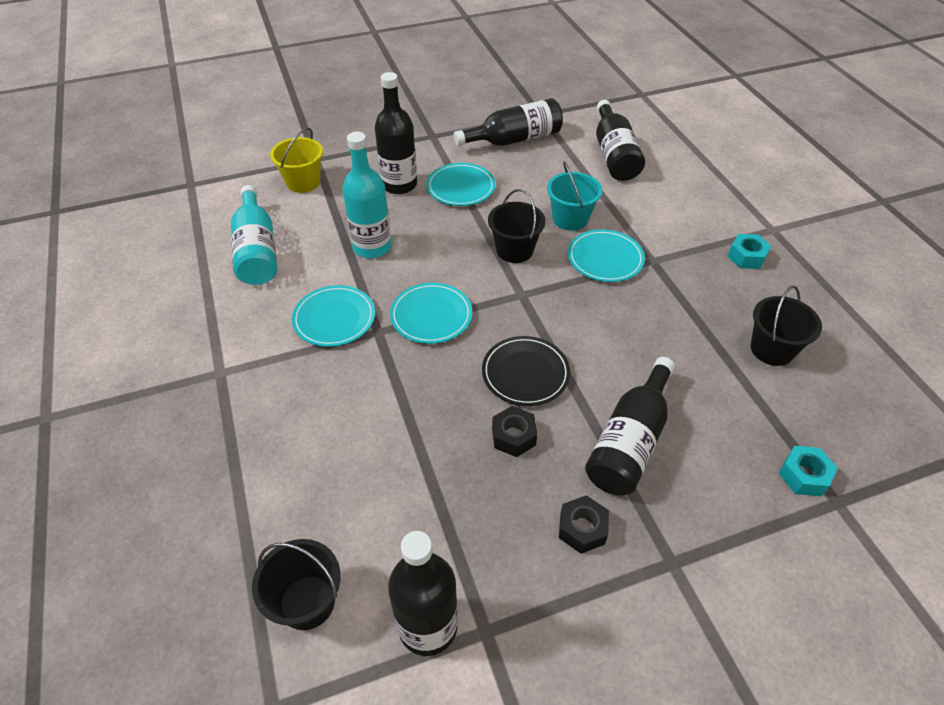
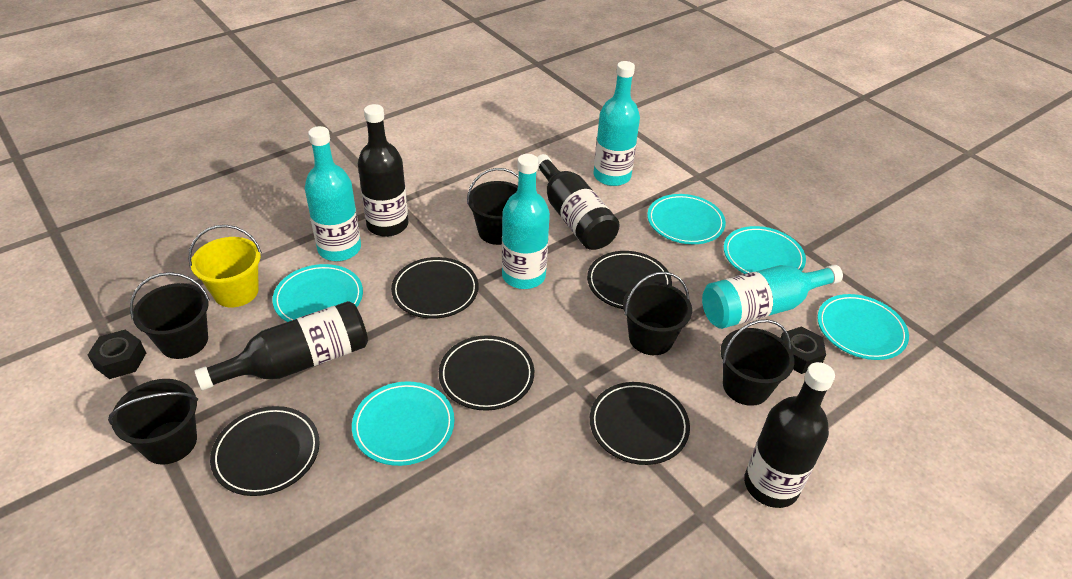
black bottle: [375,72,417,194] [388,531,458,656] [454,98,563,146] [585,357,675,495] [596,100,645,181] = 5 -> [194,301,368,390] [358,104,408,237] [537,154,620,250] [744,362,835,508] = 4
black bucket: [252,539,341,630] [488,189,546,263] [751,285,822,366] = 3 -> [108,379,198,465] [130,272,210,359] [467,168,519,245] [623,272,692,355] [720,319,794,406] = 5
black plate: [482,336,570,406] = 1 -> [210,406,320,496] [391,257,478,319] [439,335,534,410] [587,251,672,309] [590,382,690,465] = 5
turquoise bottle: [231,185,277,285] [342,132,392,258] = 2 -> [305,126,361,261] [502,154,550,289] [593,61,640,186] [702,265,843,329] = 4
turquoise bucket: [547,161,602,231] = 1 -> none = 0
turquoise nut: [727,234,771,269] [779,446,838,496] = 2 -> none = 0
turquoise plate: [292,285,375,347] [390,283,472,344] [427,163,496,206] [568,229,645,282] = 4 -> [272,264,363,322] [352,382,455,466] [647,194,726,244] [724,226,806,274] [817,294,909,360] = 5

